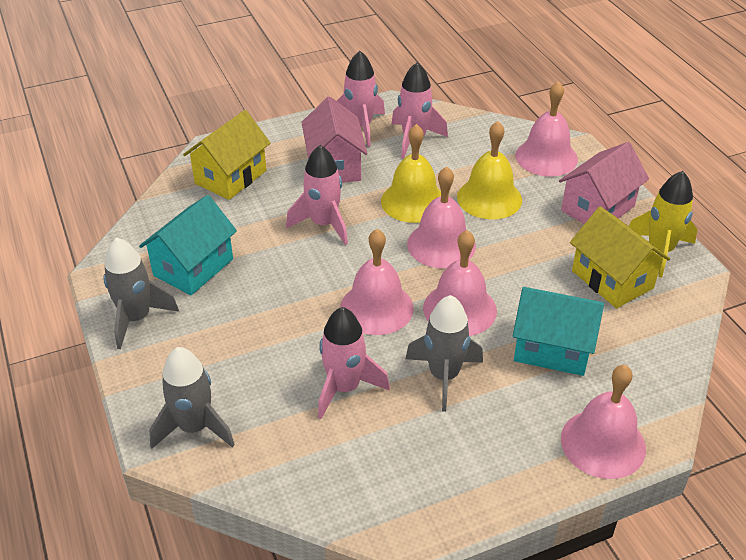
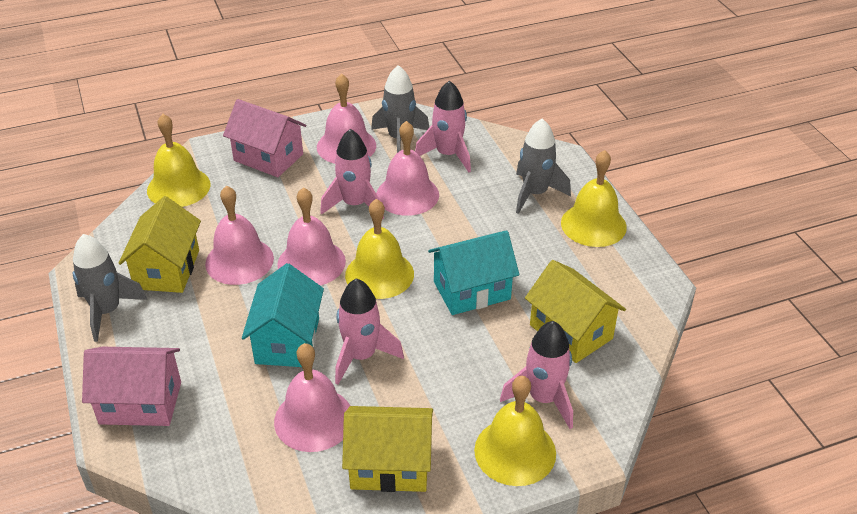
yellow bell: [381,124,441,223] [457,121,522,220] = 2 -> [147,114,211,207] [345,199,414,299] [474,376,556,486] [561,150,627,247] = 4
yellow house: [183,110,270,200] [570,206,670,308] = 2 -> [119,196,201,293] [342,406,433,492] [525,260,626,363] = 3
yellow rocket: [629,171,697,278] = 1 -> none = 0

